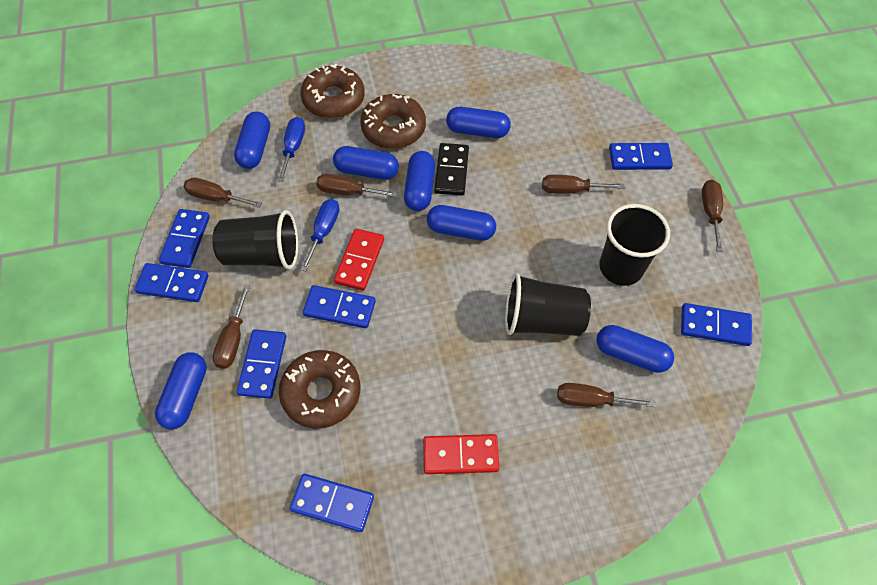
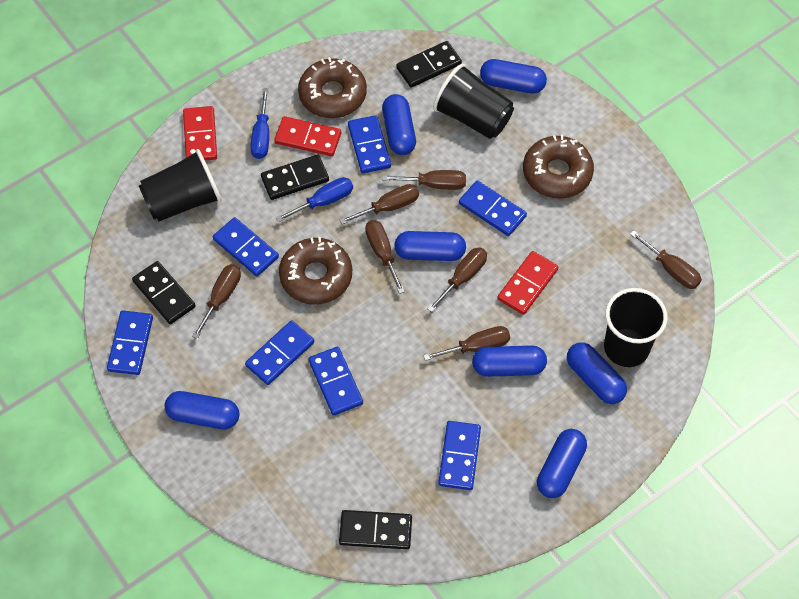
black domino: [434,143,469,196] = 1 -> [132,261,196,324] [261,155,329,200] [339,510,412,549] [396,41,462,88] = 4
brown screwdriver: [184,177,262,208] [213,285,250,369] [316,174,398,197] [542,175,625,194] [557,383,655,407] [702,179,723,252] = 6 -> [192,264,241,339] [340,184,419,224] [365,220,405,294] [382,170,466,190] [423,326,510,361] [428,247,487,312] [630,230,702,289] = 7
red domino: [334,228,384,291] [423,434,499,474] = 2 -> [183,106,217,161] [274,116,341,156] [497,251,558,315] = 3

